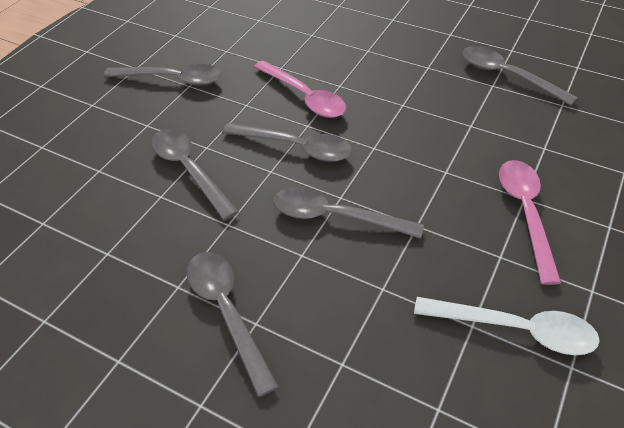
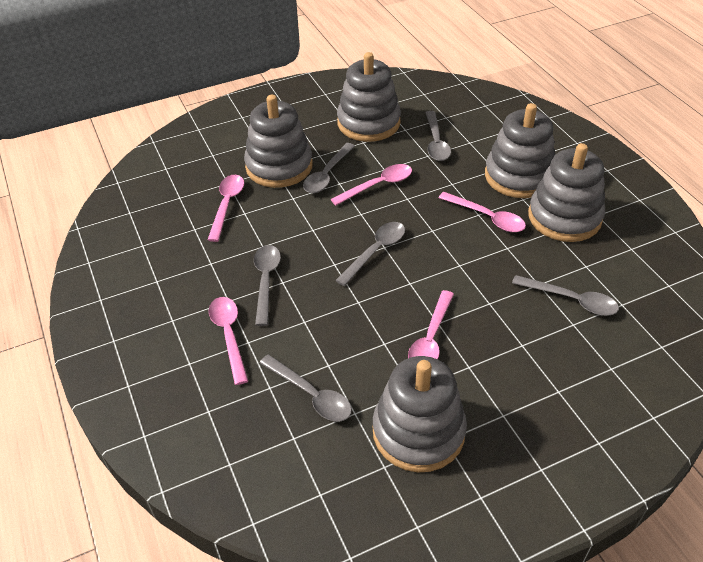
grey stacking toy: none = 0 -> [244,95,313,188] [337,52,401,142] [373,356,467,473] [485,103,555,198] [528,143,605,242] = 5
pink spoon: [254,60,346,118] [499,160,561,285] = 2 -> [207,175,244,242] [209,297,248,385] [331,164,412,206] [408,290,454,359] [438,192,526,232] = 5
white spoon: [414,297,600,355] = 1 -> none = 0

